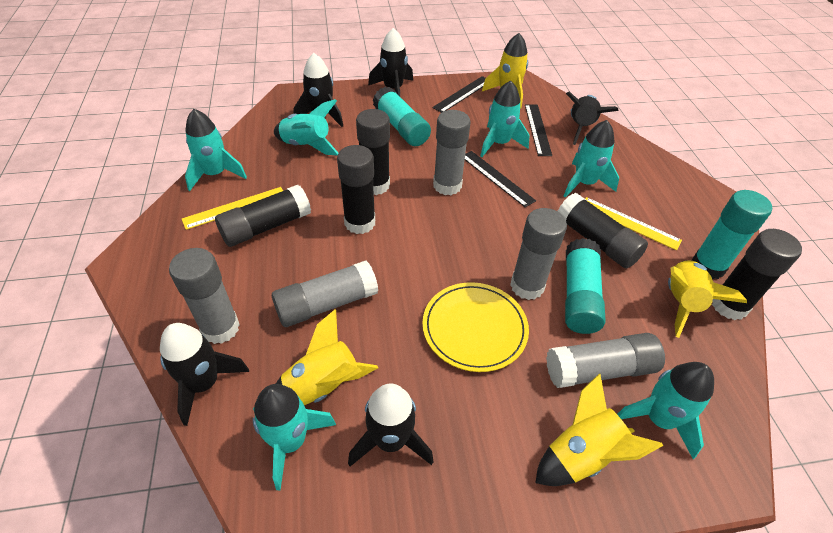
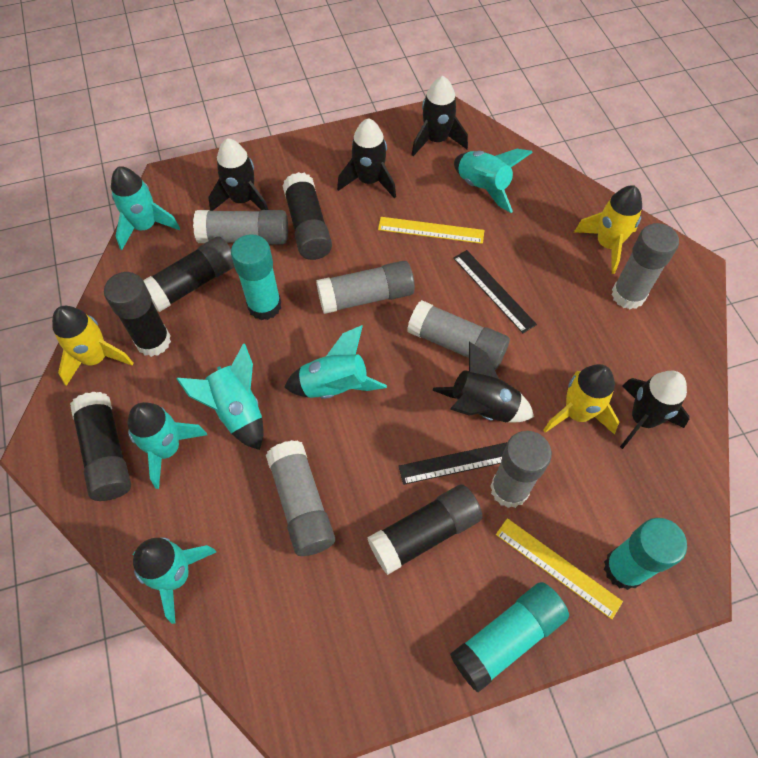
black ruler: [432,76,485,113] [465,151,536,207] [525,104,552,156] = 3 -> [399,442,508,485] [453,250,537,333] = 2
grey glue stick: [169,248,240,344] [272,260,378,327] [433,110,470,195] [510,208,567,300] [546,333,665,388] = 5 -> [193,210,288,244] [266,440,335,556] [316,261,415,314] [407,300,510,370] [490,431,552,508] [611,223,679,309] = 6
yellow plate: [422,282,529,372] = 1 -> none = 0
yellow rocket: [276,309,378,405] [482,33,528,108] [535,373,663,486] [668,260,747,338] = 4 -> [52,306,134,386] [543,364,619,434] [574,185,642,274] = 3

